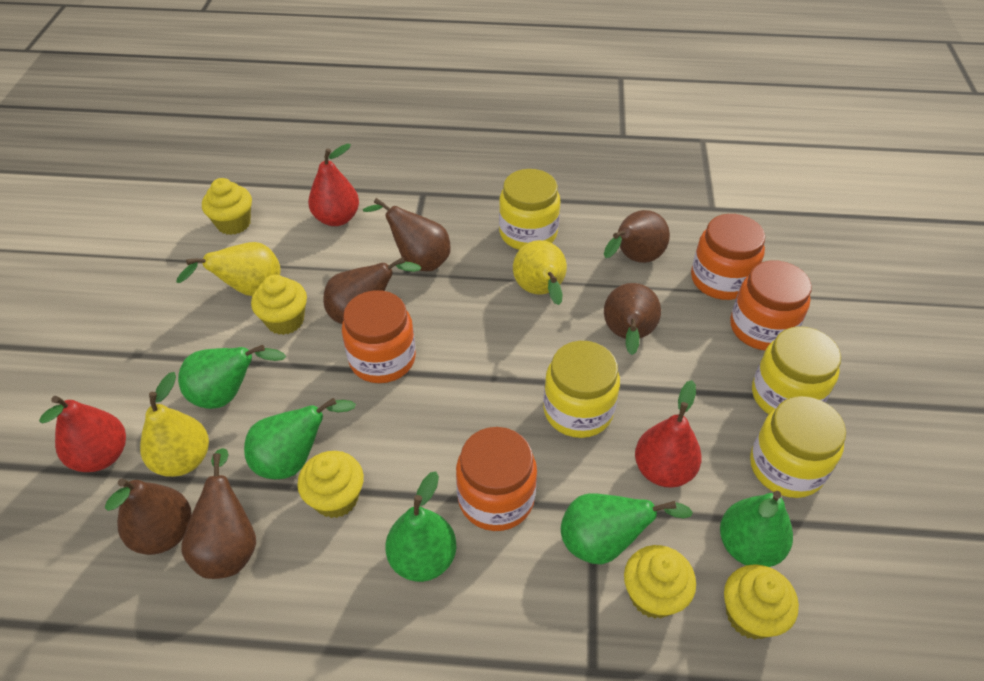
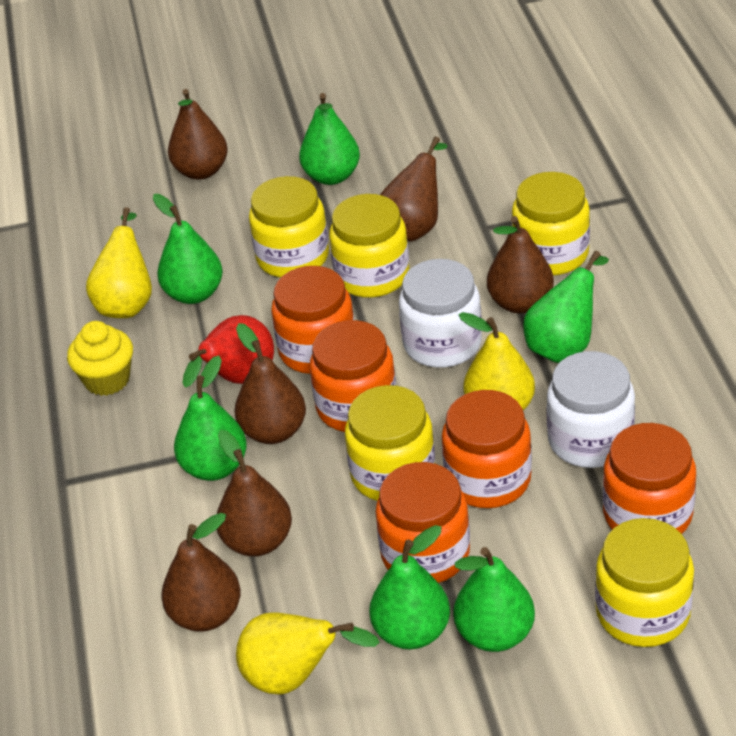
green pear: [178,345,286,409] [244,398,356,479] [385,471,457,582] [561,493,693,564] [720,491,793,567] = 5 -> [153,194,223,304] [174,356,247,481] [299,93,360,185] [369,525,450,650] [453,547,535,652] [523,251,609,363] = 6
orange jar: [342,290,416,383] [456,427,537,531] [691,214,765,300] [730,260,812,350] = 4 -> [271,266,354,374] [310,320,396,432] [375,462,470,583] [442,390,532,508] [603,423,696,534] = 5
red pear: [39,396,126,472] [308,144,359,226] [635,380,702,488] = 3 -> [182,315,274,388] = 1
white jar: none = 0 -> [399,259,482,368] [547,351,635,468] = 2
yellow cupcake: [202,178,252,235] [251,275,307,335] [297,451,364,518] [624,545,696,619] [724,564,799,640] = 5 -> [67,321,133,396] = 1
yellow jar: [499,169,560,250] [543,341,620,438] [750,396,846,498] [752,326,841,414] = 4 -> [249,176,329,278] [329,194,409,298] [345,385,435,501] [512,172,590,276] [595,518,694,647] = 5

